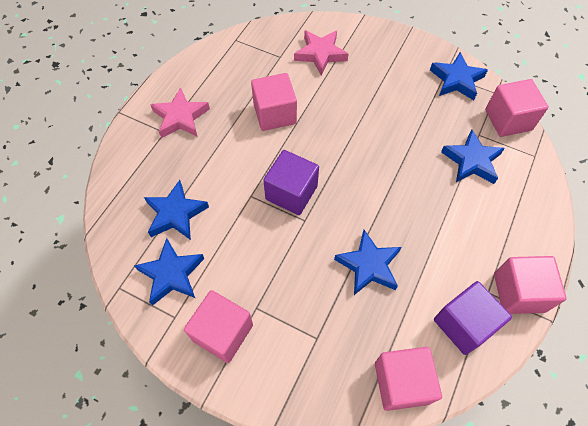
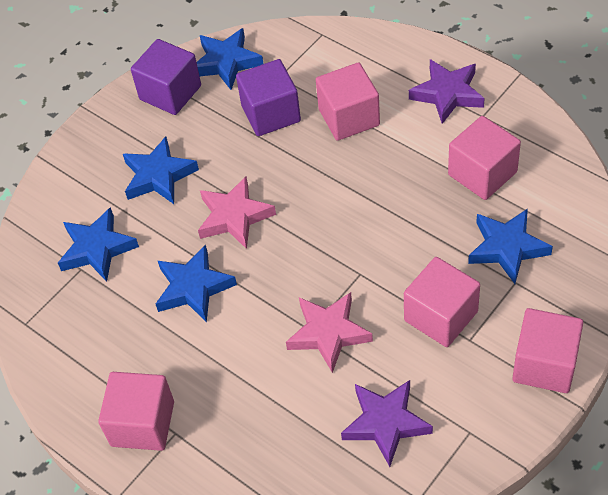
purple star: none = 0 -> [341,380,433,467] [409,59,485,124] = 2

